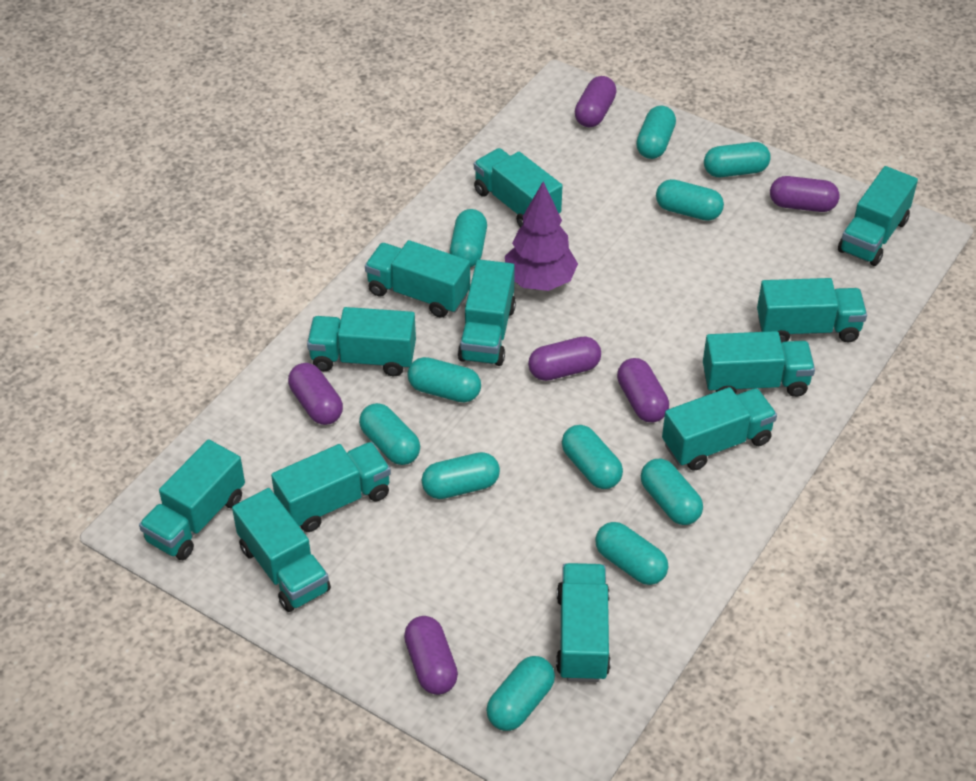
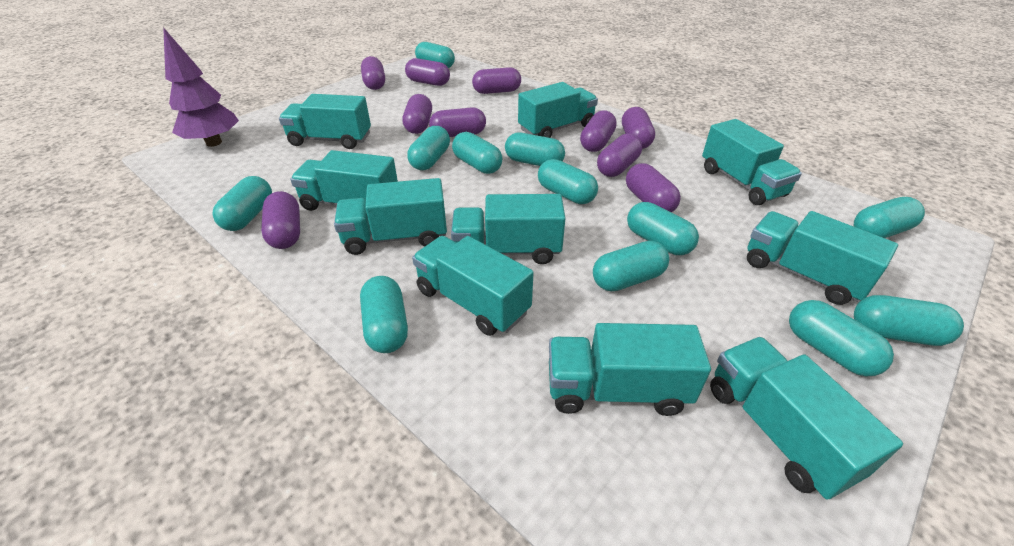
purple capsule: [288,363,343,425] [404,616,458,695] [528,337,601,381] [575,76,617,127] [617,358,669,422] [770,176,839,212] = 6 -> [261,191,300,249] [361,56,385,90] [402,94,432,134] [405,58,450,86] [429,107,486,137] [472,67,521,94] [580,110,617,152] [597,133,642,177] [622,107,655,149] [626,163,681,212] = 10
turquoise capsule: [359,403,420,465] [408,357,481,402] [422,452,500,499] [450,209,487,267] [486,656,555,731] [562,425,623,489] [595,522,668,585] [636,105,676,159] [641,458,703,525] [656,179,724,221] [704,142,771,177] = 11 -> [212,176,272,231] [360,276,408,353] [407,126,450,170] [415,42,455,68] [452,132,503,174] [505,133,565,166] [538,159,598,204] [593,241,669,291] [627,202,699,255] [789,300,894,377] [854,197,925,238] [854,295,964,346] = 12
turquoise truck: [139,440,245,560] [232,488,331,612] [271,442,391,532] [307,307,416,376] [365,240,470,318] [458,259,516,366] [474,148,562,228] [556,563,611,682] [662,387,777,471] [703,331,815,397] [757,278,867,343] [838,166,918,266] = 12 -> [279,94,371,149] [290,150,398,211] [334,178,447,255] [412,236,534,336] [451,194,566,264] [518,82,598,138] [549,323,711,416] [702,119,802,205] [710,337,903,500] [747,211,898,305] = 10

